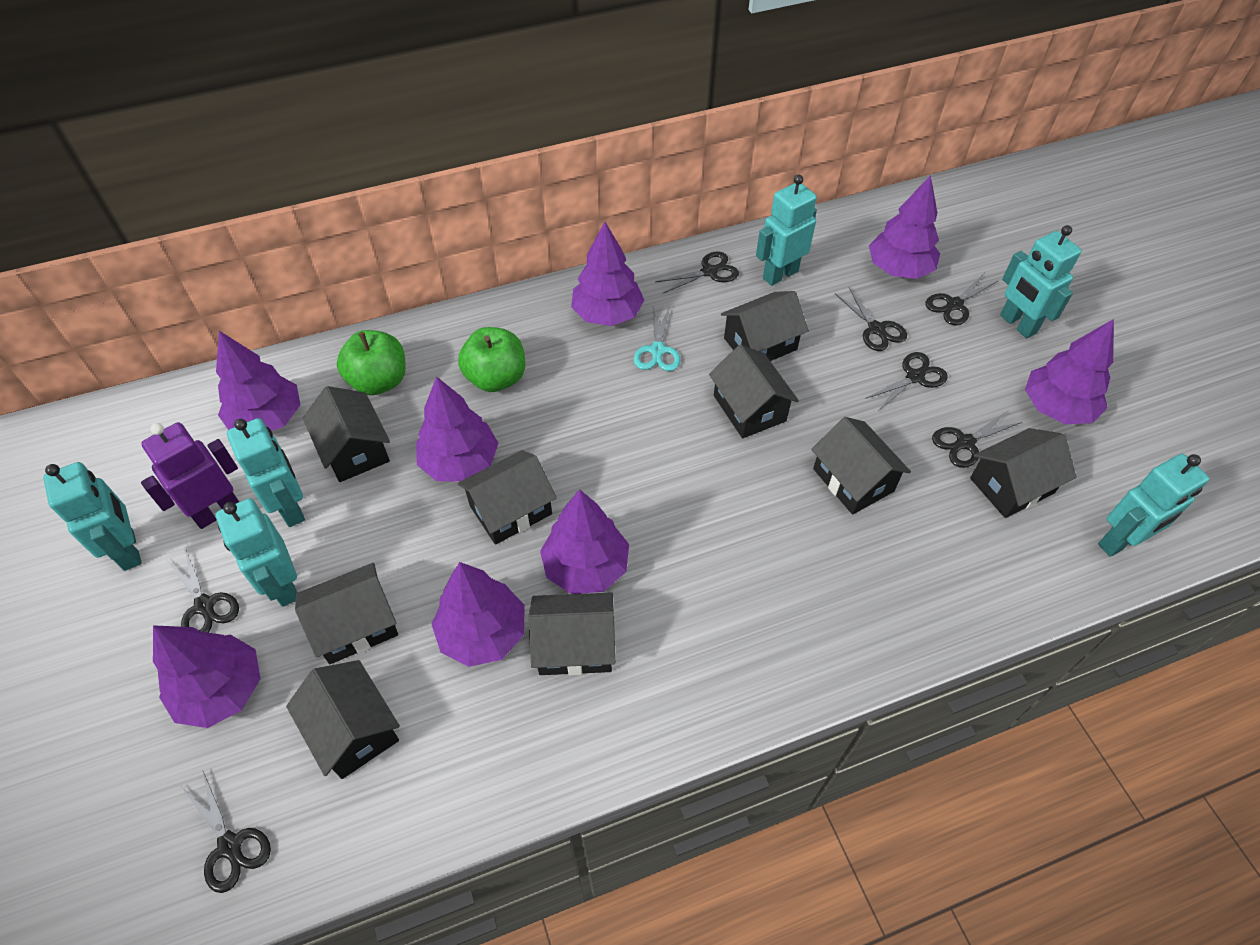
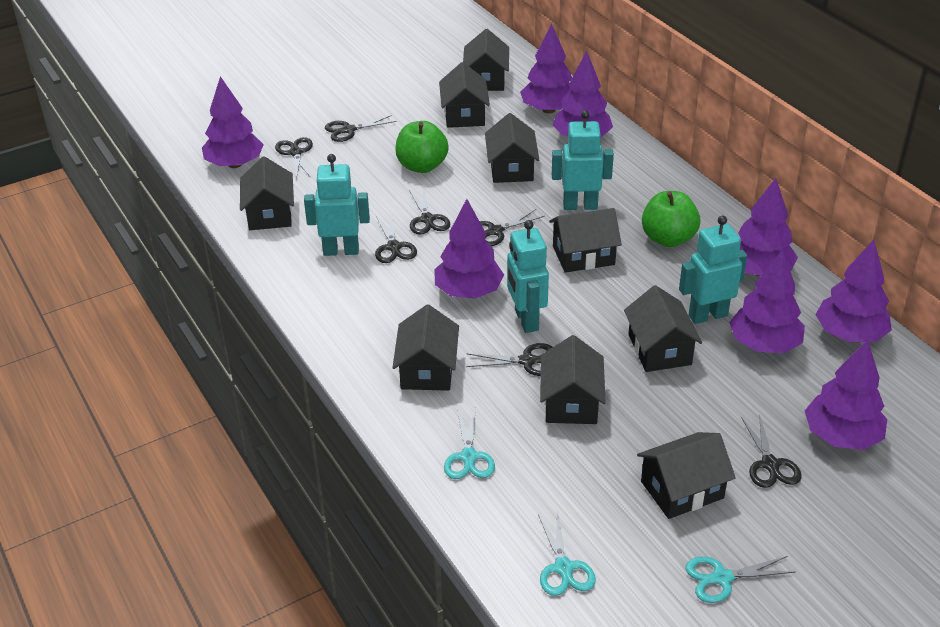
purple robot: [141,422,239,529] = 1 -> none = 0
turquoise robot: [43,462,142,571] [216,498,297,607] [227,418,305,527] [756,175,817,286] [1000,225,1082,338] [1098,454,1209,557] = 6 -> [304,154,370,256] [507,220,549,333] [552,110,614,210] [679,215,747,324] = 4
turquoise scissors: [634,306,680,371] = 1 -> [444,408,495,479] [538,510,596,596] [685,556,796,603] = 3

